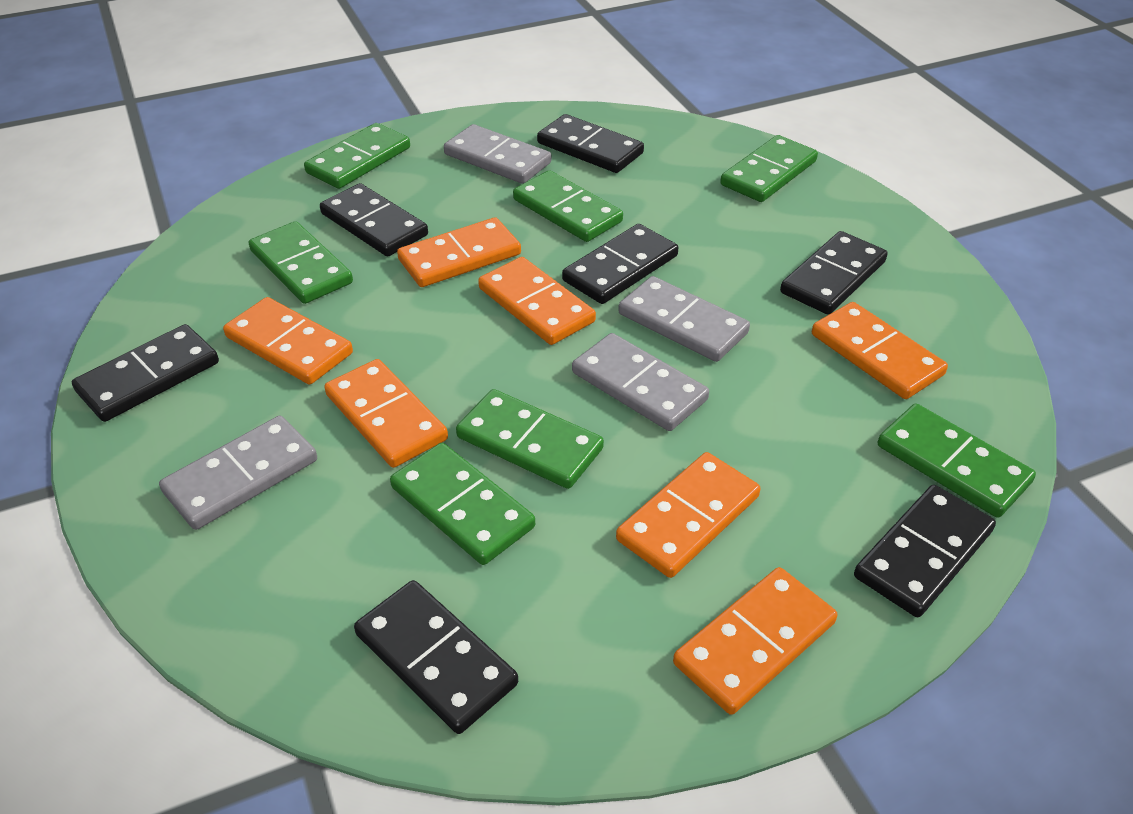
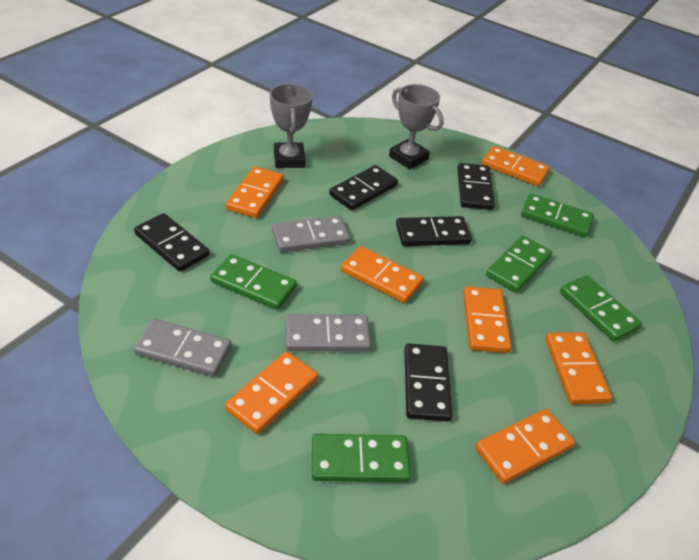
black domino: [72,324,219,422] [320,183,428,256] [354,580,518,734] [537,114,644,173] [562,224,678,304] [780,231,888,315] [854,485,996,617] = 7 -> [134,213,209,272] [329,165,398,210] [396,216,472,246] [404,343,452,421] [457,163,495,210] = 5
green domino: [249,221,353,304] [304,123,410,189] [390,443,535,565] [456,389,604,489] [513,170,623,242] [720,135,818,202] [878,404,1036,518] = 7 -> [210,254,297,310] [312,434,411,482] [486,236,552,293] [521,194,594,237] [560,275,642,342] = 5
grey domino: [159,416,317,530] [444,124,551,184] [572,333,709,431] [618,276,750,362] = 4 -> [134,319,231,377] [272,216,350,253] [286,315,371,351] = 3
grey trophy: none = 0 -> [270,84,313,168] [389,84,444,169] = 2

